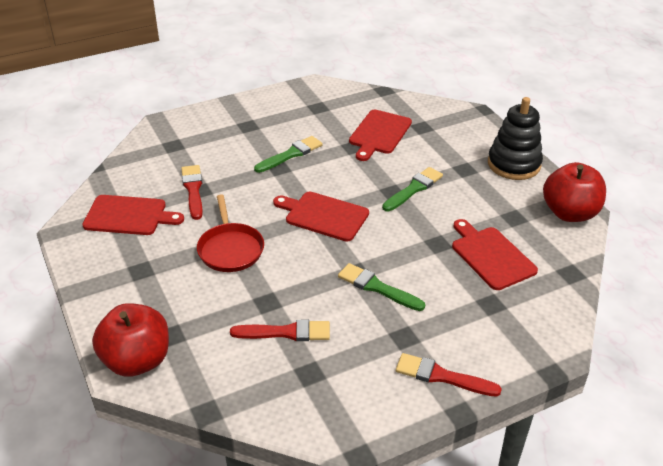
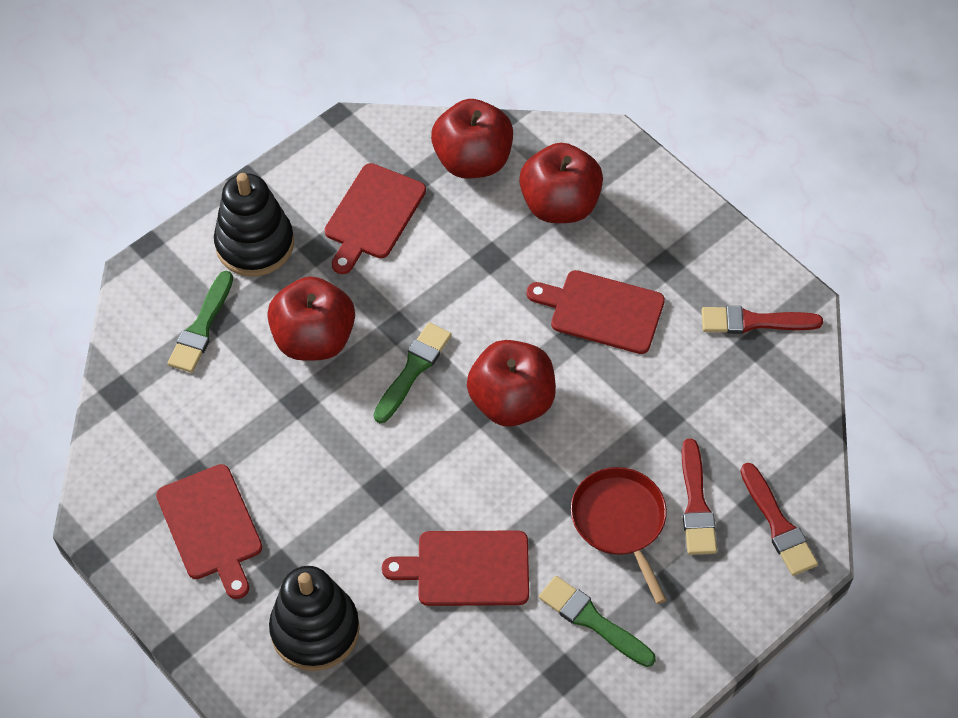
black stacking toy: [488,97,543,180] = 1 -> [214,173,294,276] [269,566,360,671] = 2
red apple: [92,303,169,377] [543,162,606,222] = 2 -> [267,276,355,361] [431,99,513,178] [467,340,556,427] [519,143,603,223] = 4

